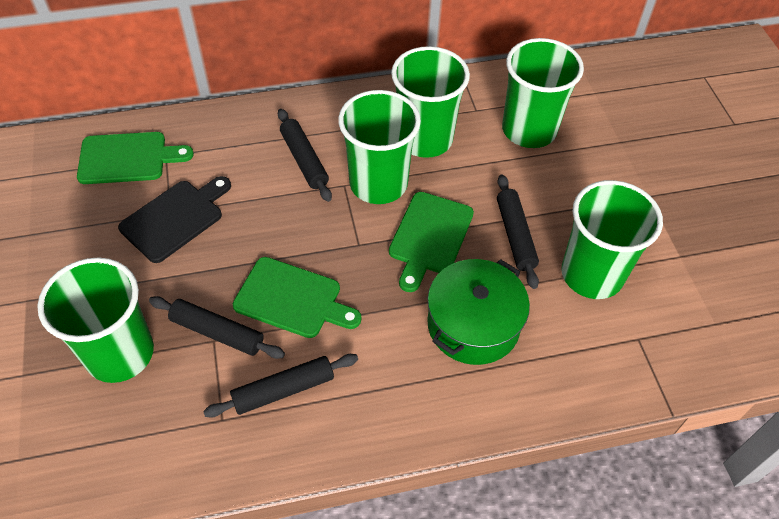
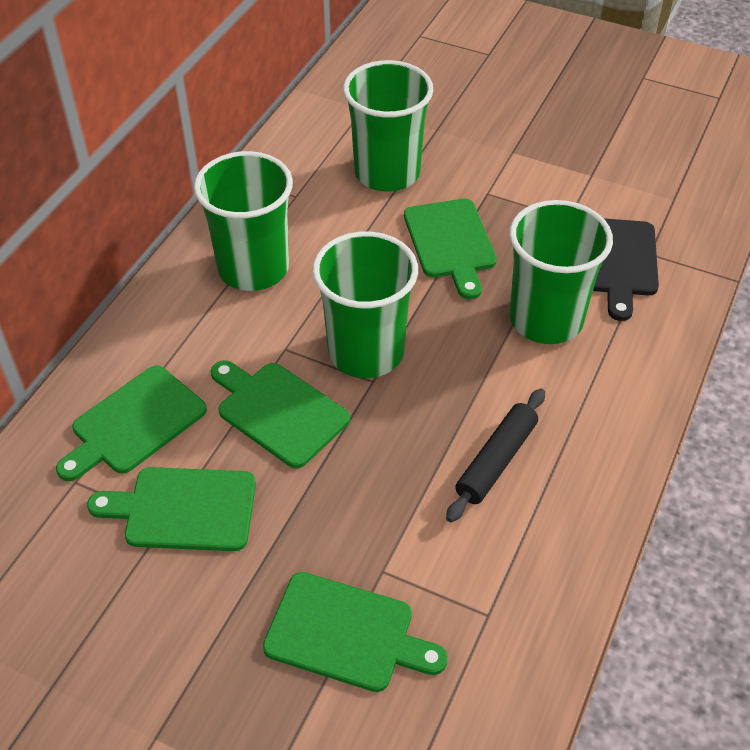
black rolling pin: [149,296,285,359] [203,354,358,418] [278,109,332,202] [497,174,539,289] = 4 -> [446,388,545,522] = 1
green cup: [37,257,154,383] [338,90,421,204] [391,46,470,158] [502,38,584,148] [561,180,663,299] = 5 -> [194,151,293,291] [313,232,418,378] [343,60,434,191] [510,200,613,344] = 4
green cutting board: [77,132,194,184] [233,257,361,338] [389,192,474,292] = 3 -> [56,365,207,481] [87,467,256,551] [211,360,350,468] [263,572,448,692] [404,199,497,299] = 5
green pot: [427,259,530,365] = 1 -> none = 0

